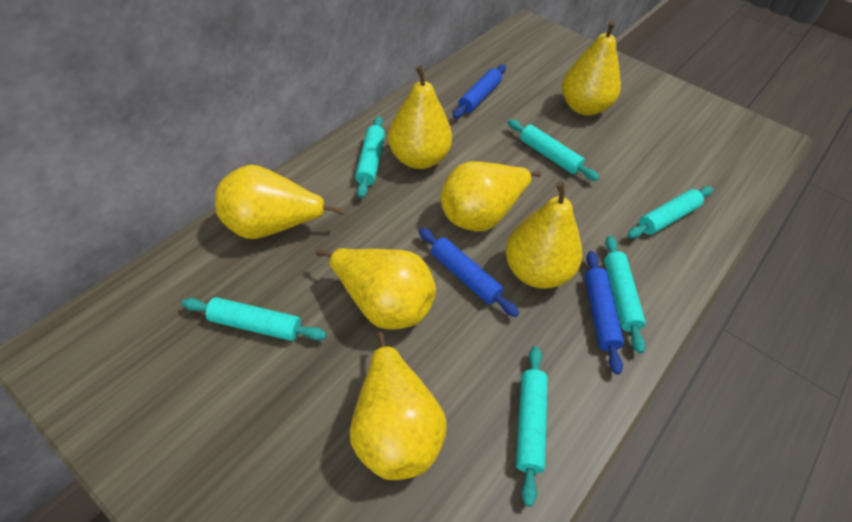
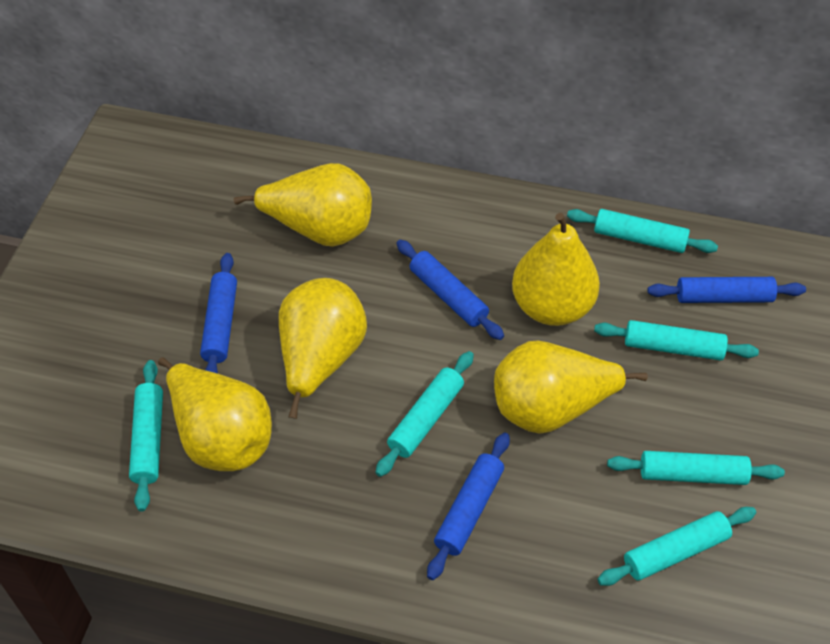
blue rolling pin: [419,228,519,317] [453,64,506,119] [584,251,624,375] = 3 -> [200,253,237,373] [396,240,504,340] [427,433,510,580] [647,277,806,303] = 4
yellow pear: [215,165,345,239] [316,248,436,330] [350,332,447,480] [388,65,452,169] [441,161,541,231] [505,181,582,289] [562,21,621,116] = 7 -> [158,357,272,471] [234,163,372,247] [279,278,367,419] [494,340,648,434] [512,213,600,326] = 5

